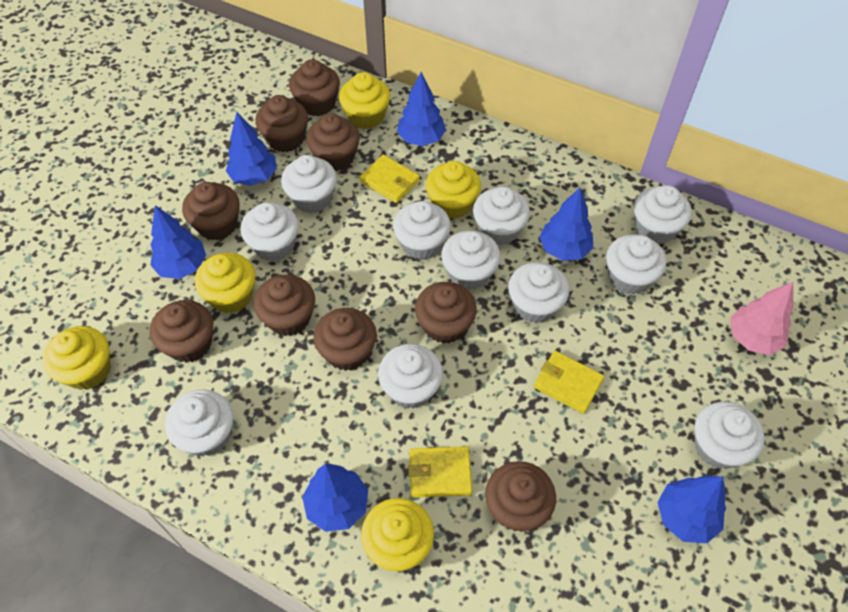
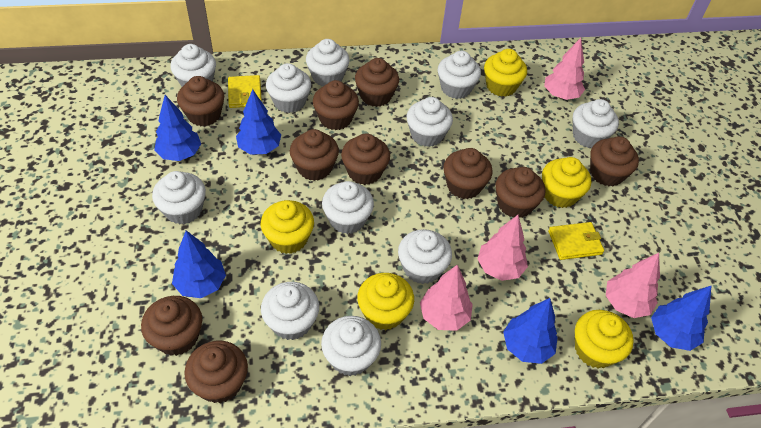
blue tree: [150,205,206,279] [226,112,277,186] [302,464,368,532] [397,72,446,146] [539,188,593,261] [657,475,726,543] = 6 -> [154,95,201,161] [172,230,226,298] [236,89,281,155] [503,298,558,364] [651,285,712,351] = 5
brown cupcake: [150,300,213,363] [182,182,240,240] [254,275,315,336] [255,95,308,152] [289,59,340,116] [306,113,360,171] [313,308,377,371] [415,282,477,344] [485,461,556,531] = 9 -> [141,296,202,356] [177,76,224,126] [184,341,248,403] [290,129,339,181] [313,80,359,130] [341,133,390,185] [355,58,399,107] [443,148,493,199] [495,167,546,218] [590,136,639,186] = 10
pink tree: [730,282,793,355] = 1 -> [420,265,473,331] [478,215,528,281] [544,38,585,100] [606,253,660,318] = 4
yellow wallet: [359,155,420,203] [408,446,472,498] [534,351,604,414] = 3 -> [228,75,262,108] [548,222,604,260] = 2

